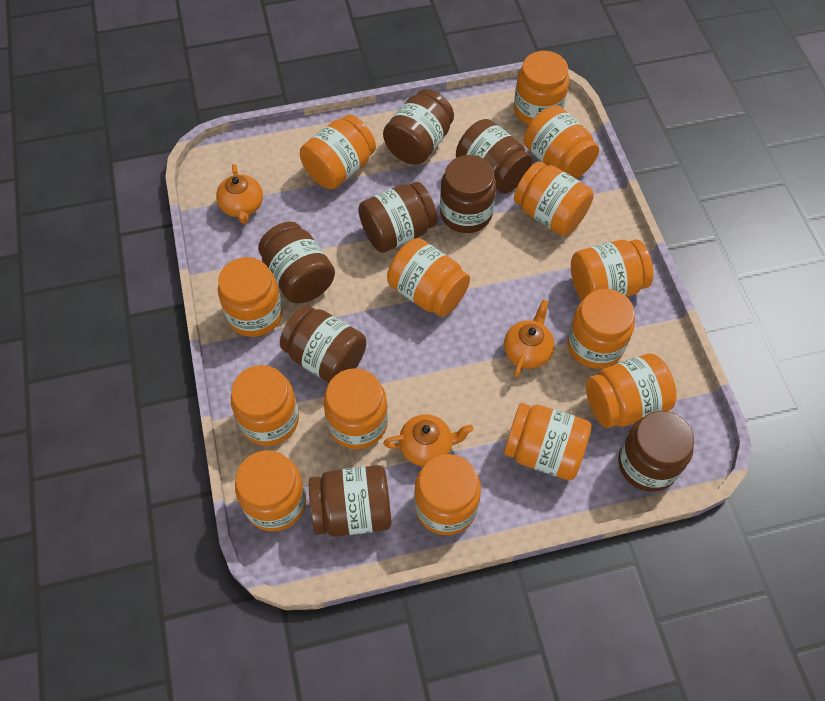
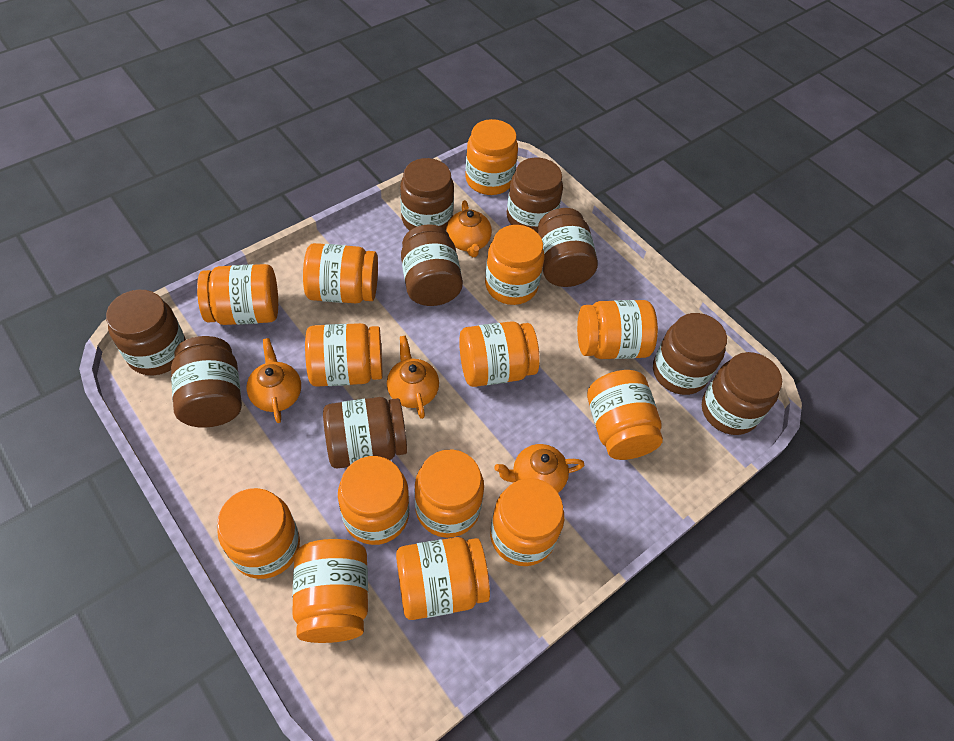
brown jar: [258,222,335,303] [280,305,366,383] [309,465,391,537] [358,182,437,253] [383,89,454,165] [440,155,496,233] [456,119,532,194] [618,411,694,492] = 8 -> [106,290,186,375] [171,336,242,428] [323,397,407,468] [400,158,454,231] [401,224,463,306] [507,157,563,233] [538,208,598,287] [653,313,727,395] [702,352,782,435] = 9
orange teapot: [216,164,263,224] [383,414,474,466] [504,300,555,378] = 3 -> [246,338,301,423] [387,335,439,419] [446,200,492,257] [494,444,584,493] = 4

